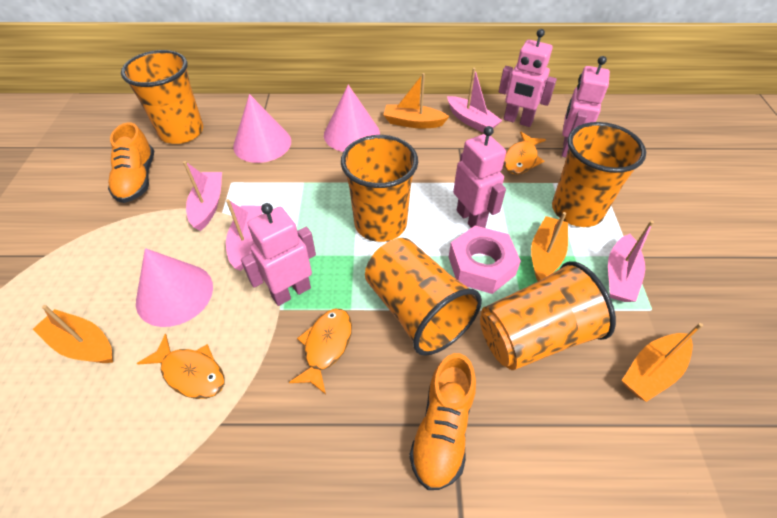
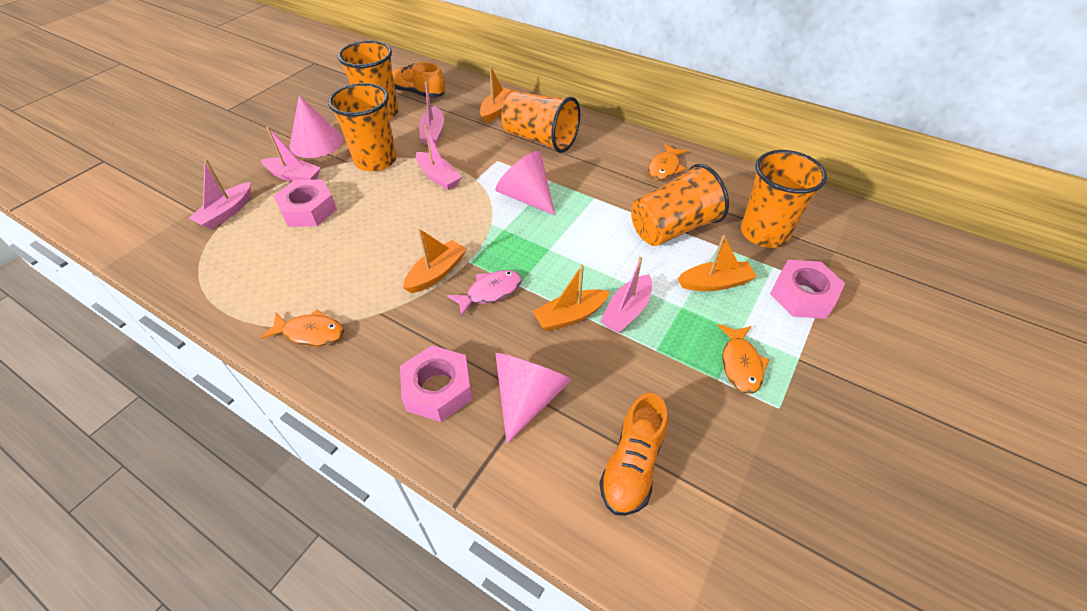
pink boat: [183,161,222,231] [226,199,262,271] [447,68,502,133] [608,221,654,302] = 4 -> [188,159,251,229] [261,126,321,182] [416,125,462,190] [419,81,444,145] [601,257,652,333] = 5
pink fish: none = 0 -> [447,270,522,317] = 1
pink nut: [449,226,521,294] = 1 -> [274,179,337,227] [400,345,472,422] [770,260,845,319] = 3
pink robot: [241,203,316,306] [453,126,506,228] [499,29,557,127] [562,56,610,157] = 4 -> none = 0

